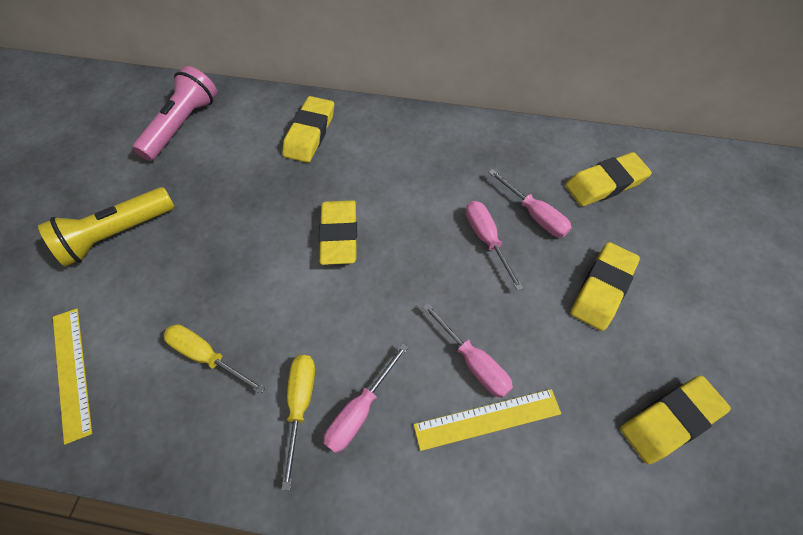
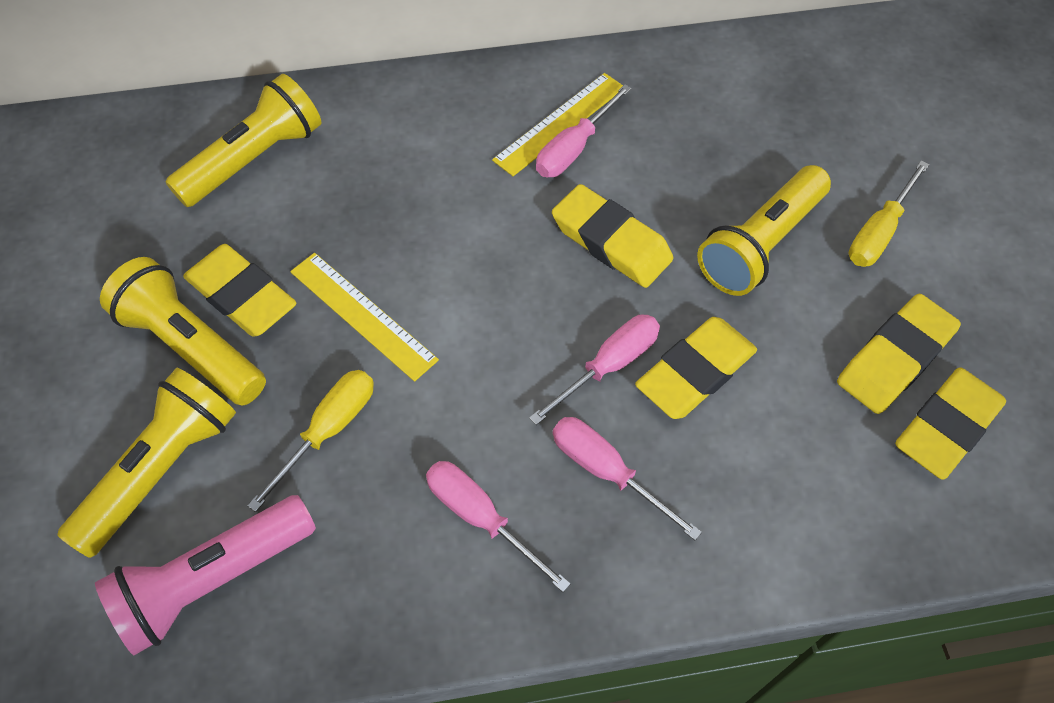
yellow flashlight: [38,187,175,267] = 1 -> [57,367,236,558] [100,257,266,405] [165,74,321,207] [697,165,831,296] = 4

